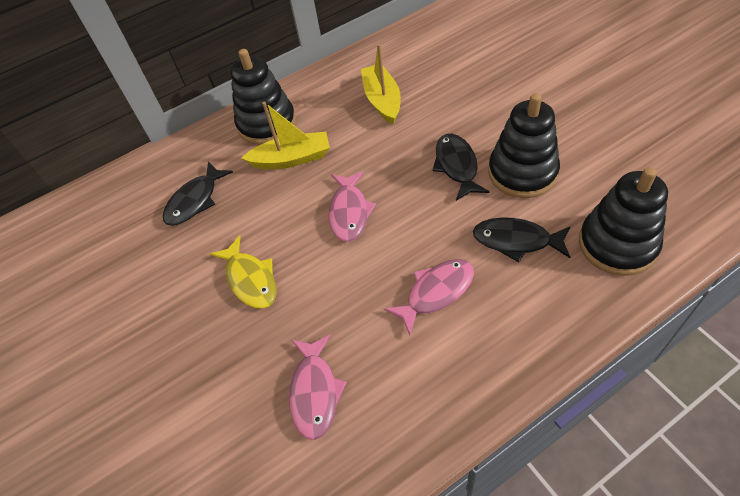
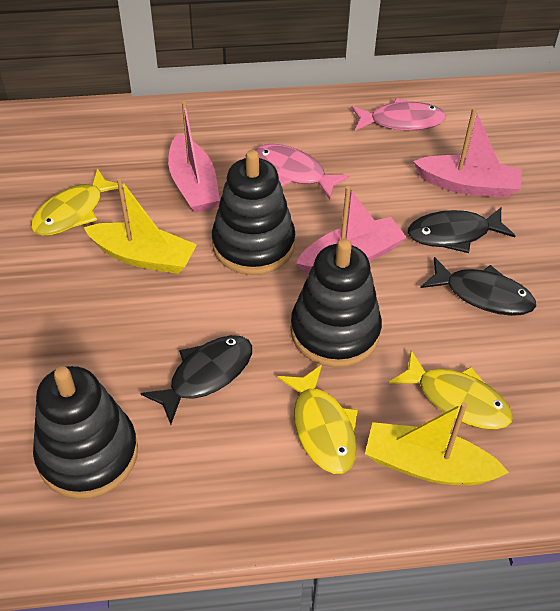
pink boat: none = 0 -> [168,101,220,213] [296,186,407,274] [413,108,522,198] = 3
pink fish: [289,334,347,440] [329,171,376,242] [384,259,474,335] = 3 -> [256,144,350,199] [351,98,446,131] = 2
yellow fish: [210,236,277,309] = 1 -> [31,168,119,236] [278,365,358,474] [389,350,513,429] = 3

